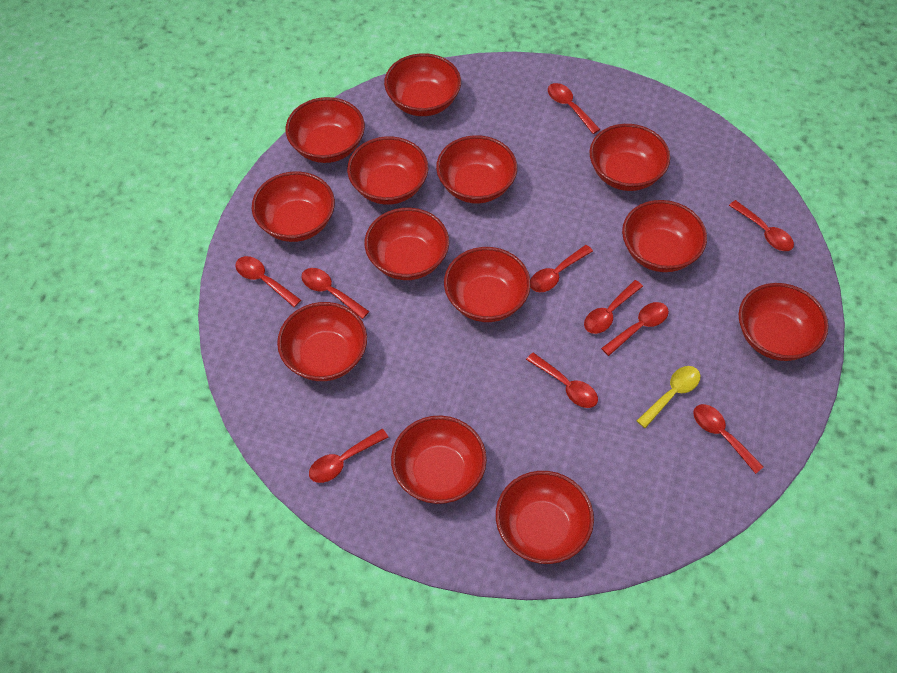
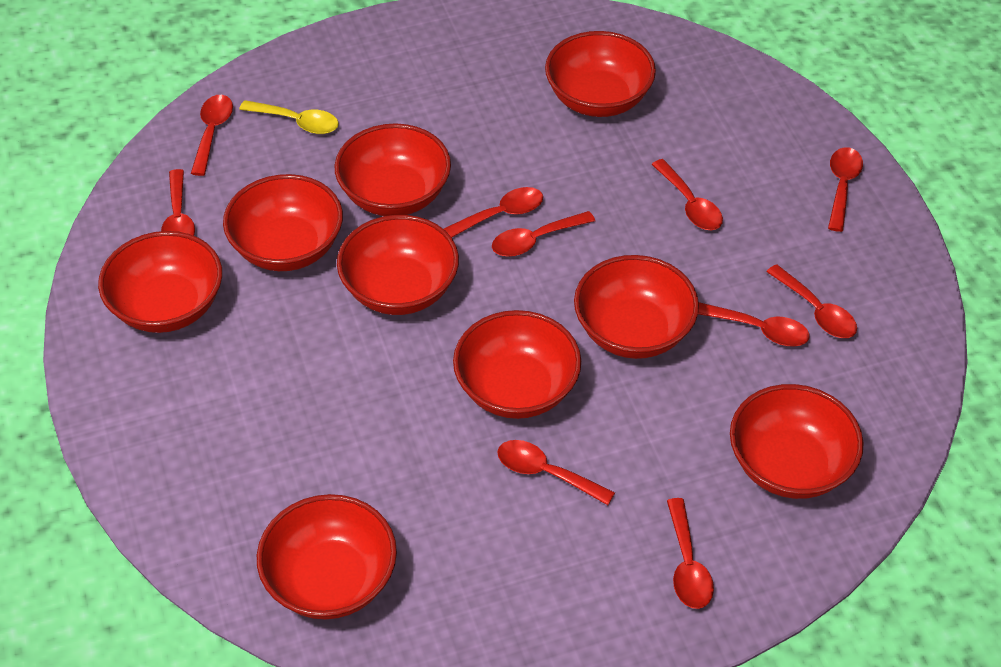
red bowl: [252,171,335,242] [277,302,367,381] [286,97,365,163] [347,136,428,205] [365,208,449,280] [384,53,461,116] [391,416,487,504] [436,135,517,204] [444,247,531,322] [496,471,594,564] [590,124,670,191] [622,200,707,272] [739,283,828,361] = 13 -> [98,231,222,333] [223,174,343,271] [257,494,397,619] [335,123,451,216] [337,215,459,315] [453,310,581,419] [545,31,656,117] [574,255,699,359] [730,384,864,499] = 9

